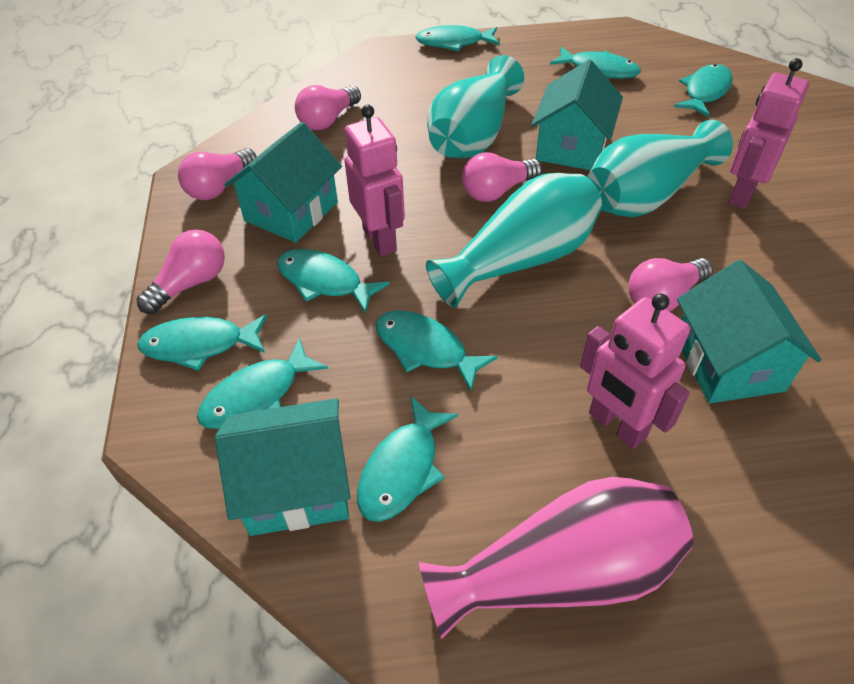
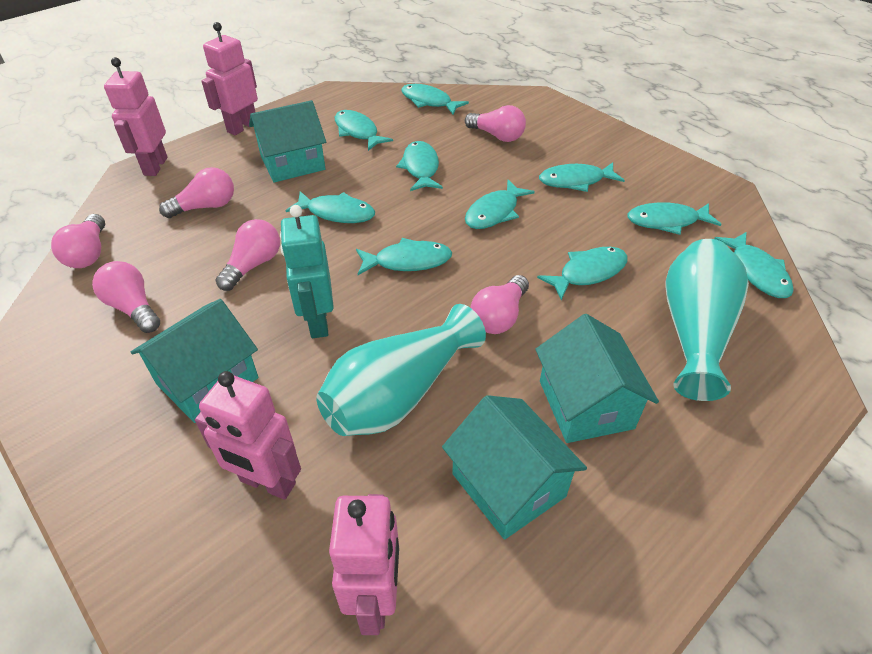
pink light bulb: [137,229,225,314] [178,148,257,200] [295,85,361,130] [462,152,542,202] [628,258,713,311] = 5 -> [51,214,105,268] [92,261,160,333] [159,167,234,218] [215,219,280,291] [465,105,526,142] [470,275,529,334] = 6
pink robot: [344,105,405,256] [580,294,690,449] [728,58,809,209] = 3 -> [104,57,167,176] [195,371,301,500] [202,22,258,135] [329,494,399,635] = 4
pink vase: [419,477,693,639] = 1 -> none = 0
turquoise fish: [137,314,267,371] [197,338,328,429] [277,249,390,314] [357,396,458,522] [375,310,498,391] [415,25,500,51] [550,47,641,79] [674,64,733,117] = 8 -> [286,191,375,223] [335,110,393,151] [356,238,452,275] [396,141,443,191] [401,84,469,115] [465,180,535,229] [537,247,628,300] [539,163,625,192] [628,202,722,235] [714,232,794,298] = 10
turquoise robot: none = 0 -> [280,205,334,338] = 1
turquoise vase: [426,173,602,308] [427,55,524,158] [587,120,733,217] = 3 -> [316,304,486,436] [665,239,749,401] = 2

